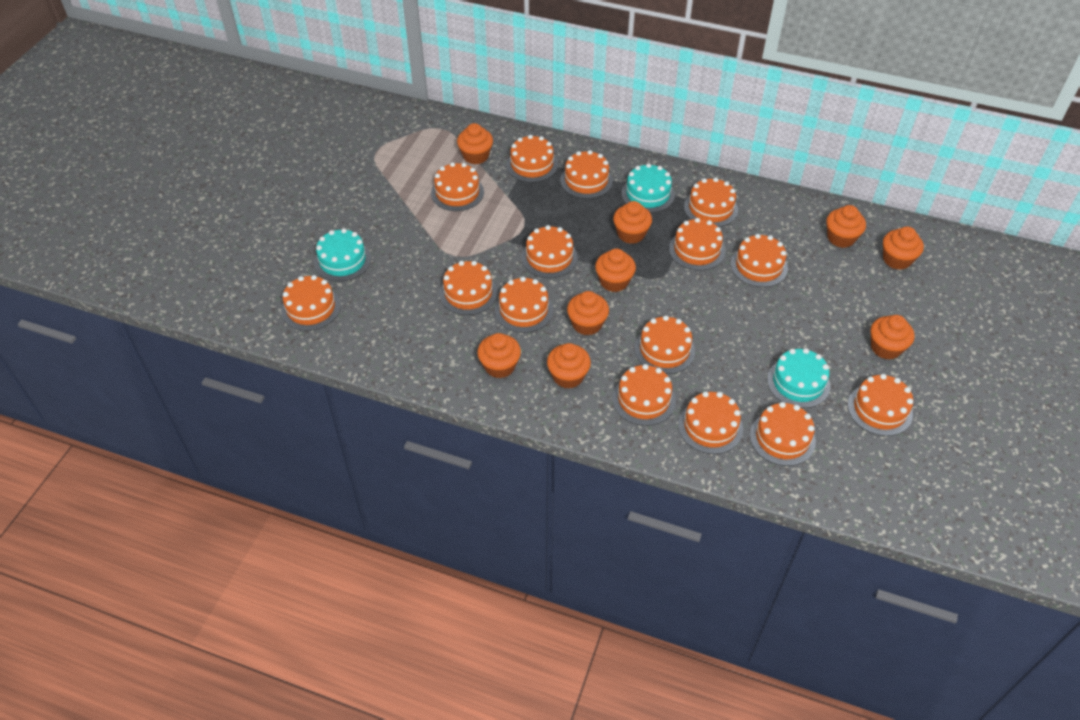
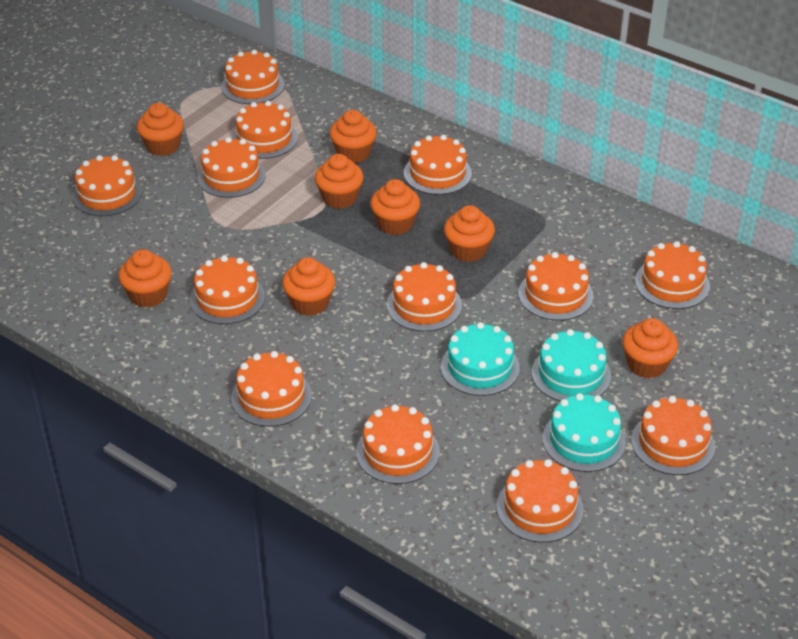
orange cake: [281,275,341,331] [431,162,484,211] [439,261,497,315] [495,277,553,333] [506,135,558,182] [522,225,578,278] [560,150,613,199] [612,364,676,426] [634,315,695,374] [669,218,725,271] [678,391,743,454] [684,178,738,227] [731,234,788,287] [750,402,816,466] [848,374,913,436] = 15 -> [72,155,142,216] [190,256,265,324] [197,137,266,198] [221,50,285,104] [231,351,312,427] [232,101,298,159] [356,404,440,484] [387,262,462,332] [404,135,472,195] [497,459,583,543] [518,252,593,321] [631,396,715,475] [635,241,710,309] = 13
orange cupcake: [457,123,493,164] [477,333,521,378] [547,343,591,389] [567,291,609,336] [595,249,636,292] [613,201,652,244] [827,205,866,248] [871,315,914,360] [883,227,924,270] = 9 -> [118,249,172,308] [137,103,184,156] [282,257,335,316] [315,154,363,209] [330,110,377,163] [370,179,420,235] [444,205,495,262] [622,318,678,378] = 8

